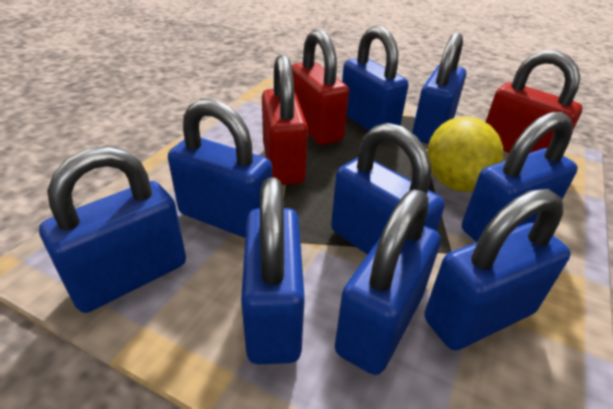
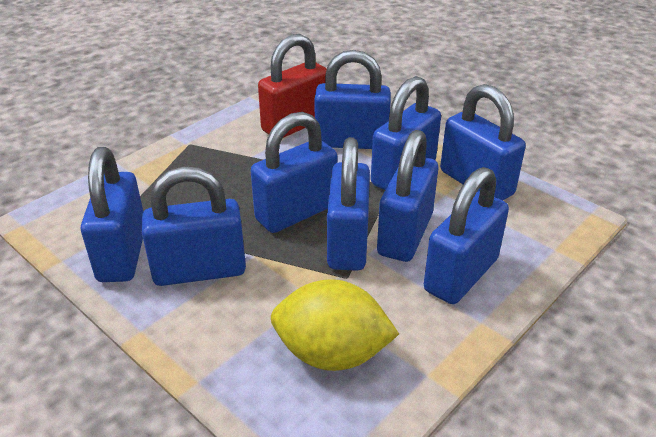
red padlock: [262,55,308,185] [291,29,349,145] [486,50,583,153] = 3 -> [258,34,327,138] = 1

